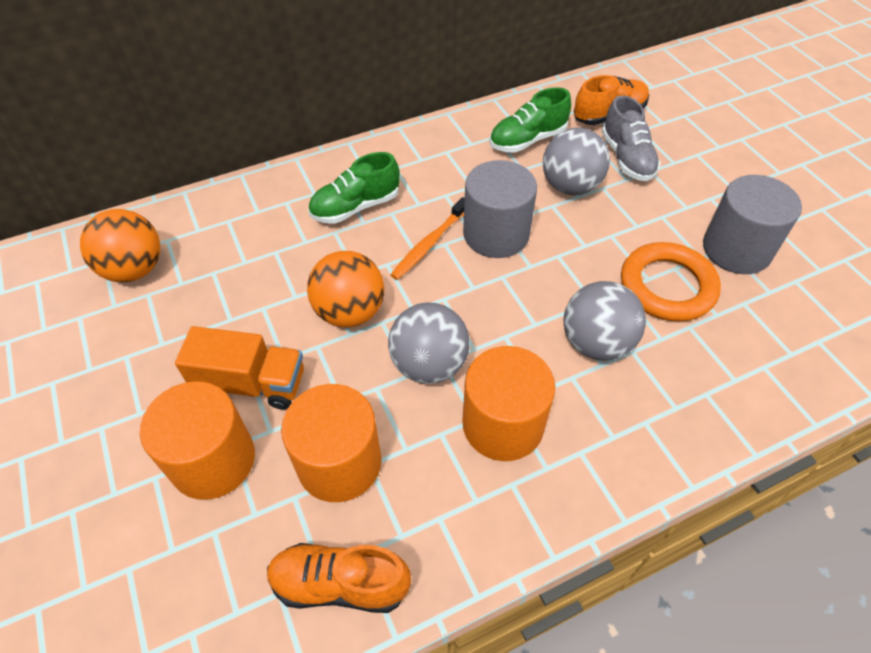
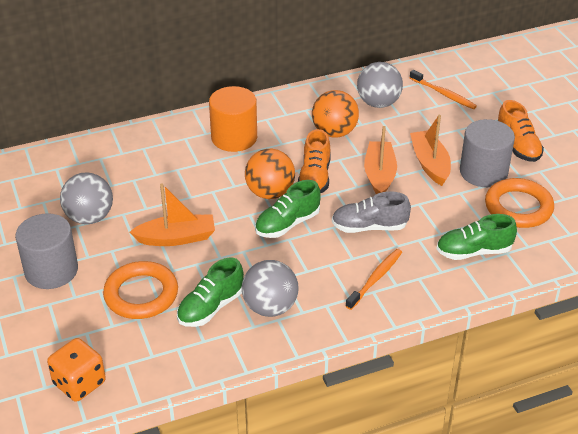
green shoe: [308,152,400,224] [489,87,571,152] = 2 -> [177,257,244,327] [255,180,321,238] [436,214,517,260] = 3
orange boat: none = 0 -> [130,183,215,246] [364,126,397,194] [410,115,451,186] = 3
orange cylinder: [140,381,255,500] [281,384,382,502] [462,346,555,461] = 3 -> [209,86,257,152] = 1
orange dice: none = 0 -> [47,338,106,402] = 1
orange ring: [621,242,721,322] = 1 -> [103,261,178,319] [485,178,554,228] = 2
orange toothbrush: [390,197,465,280] = 1 -> [346,249,402,310] [410,70,477,109] = 2
orange truck: [175,326,304,410] = 1 -> none = 0

